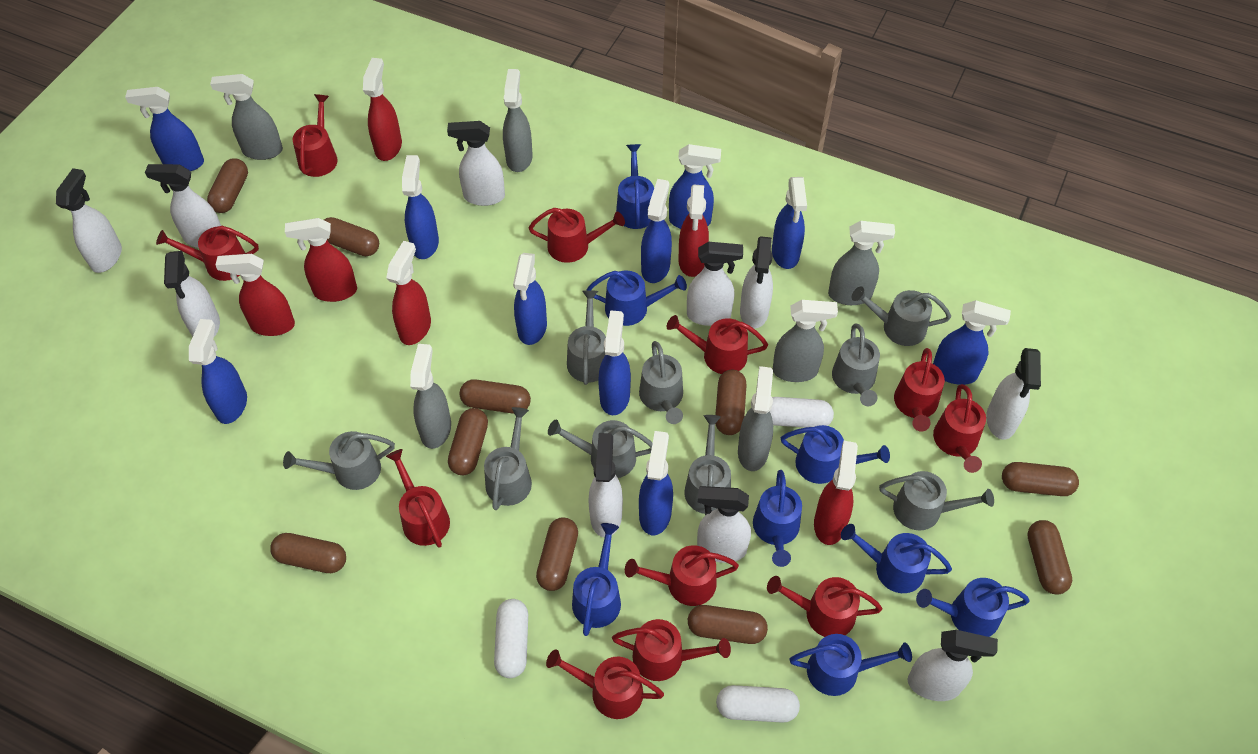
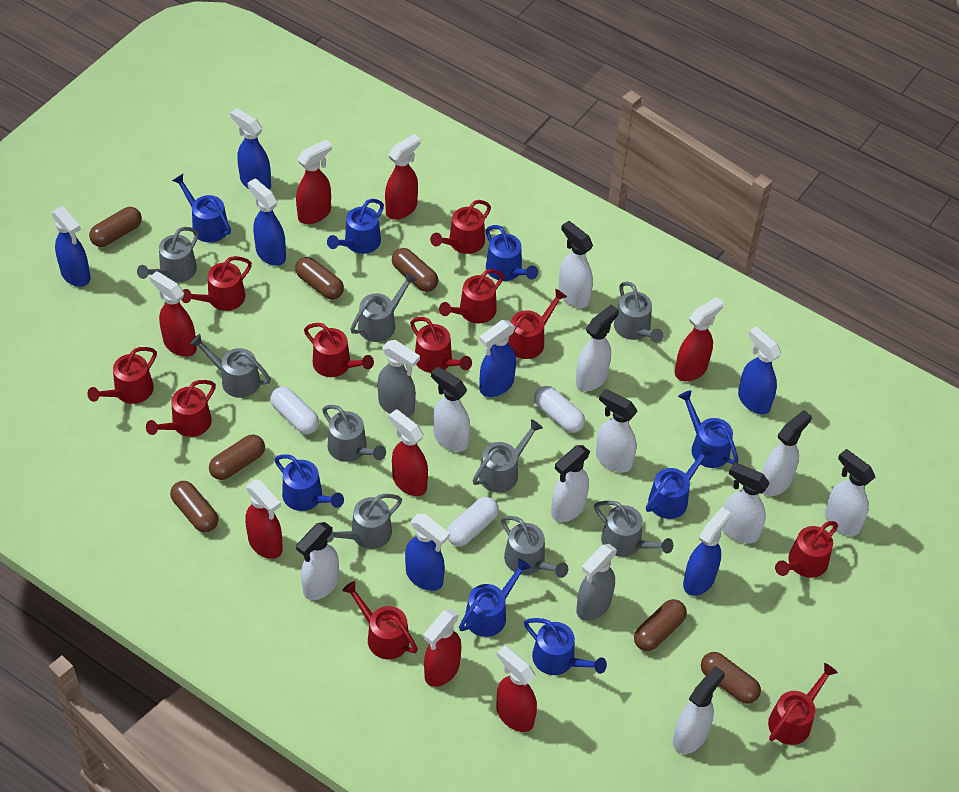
blue spray bottle: [125,87,204,171] [189,319,247,424] [402,155,439,259] [513,253,547,345] [598,310,631,415] [639,431,673,535] [641,179,672,283] [669,144,721,229] [772,177,807,269] [933,300,1011,385] = 10 -> [52,206,90,287] [230,108,271,190] [247,179,286,266] [405,514,450,591] [480,320,516,397] [683,507,731,596] [738,326,781,415] = 7
brown capsule: [207,158,248,213] [270,533,346,573] [324,217,379,256] [448,408,488,475] [459,379,531,414] [536,518,578,591] [688,605,768,644] [715,370,747,435] [1002,462,1079,496] [1027,520,1072,595] = 10 -> [89,207,142,247] [170,481,218,532] [209,435,265,480] [295,257,344,300] [392,248,438,292] [634,599,687,651] [701,652,761,704] = 7
grey spray bottle: [210,74,283,160] [410,344,451,449] [503,69,533,172] [738,366,773,471] [772,300,838,382] [828,221,895,305] = 6 -> [378,340,420,417] [576,544,617,621] = 2
red spray bottle: [215,254,295,336] [285,218,357,302] [363,58,402,161] [386,241,431,345] [679,185,709,277] [814,441,858,545] = 6 -> [150,271,197,357] [245,480,283,559] [296,140,332,224] [385,134,420,220] [389,409,428,496] [424,609,461,687] [496,646,537,732] [675,297,724,381] = 8

